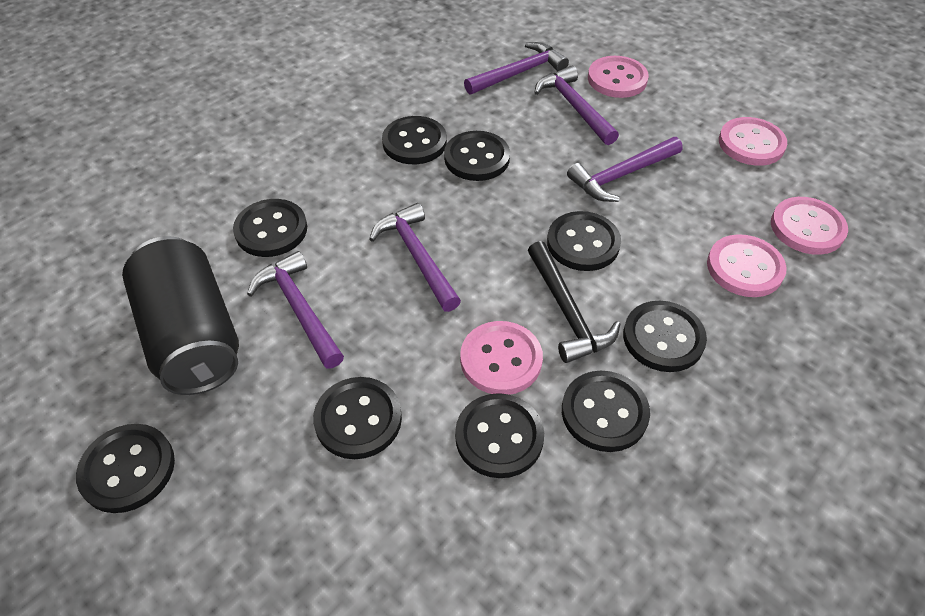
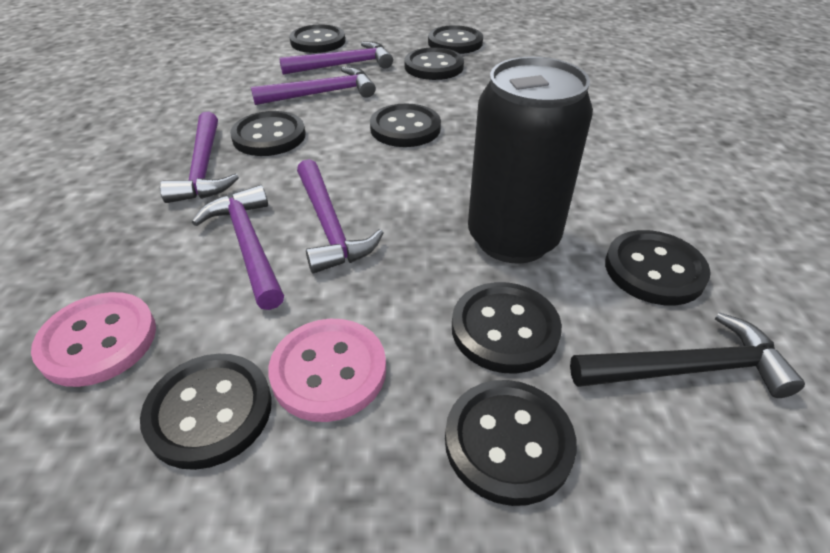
pink button: [460,321,543,395] [588,56,649,98] [707,234,787,297] [719,117,787,166] [771,197,848,255] = 5 -> [31,292,156,387] [268,319,386,422] = 2

